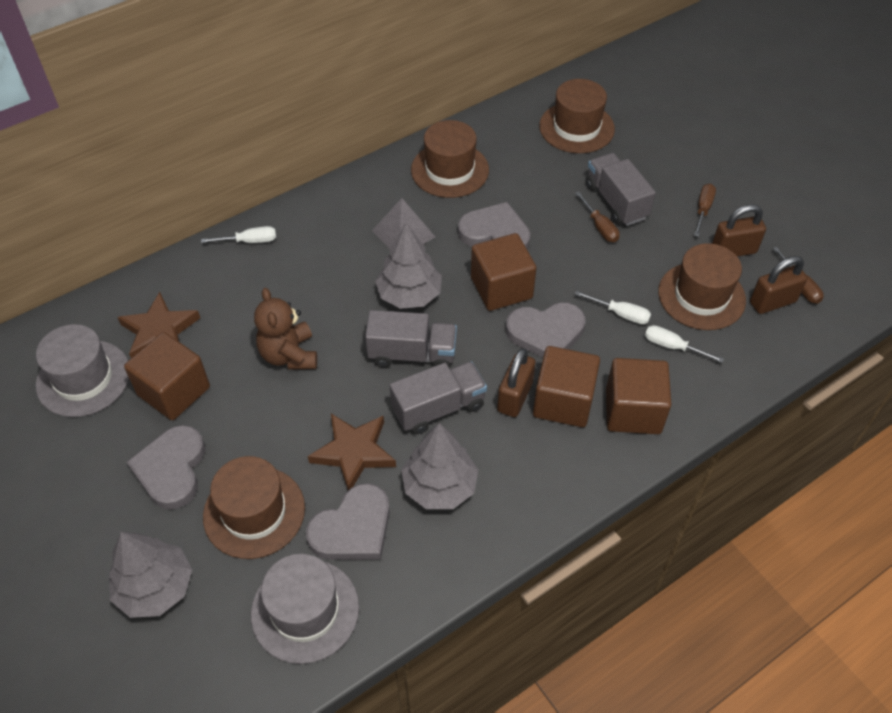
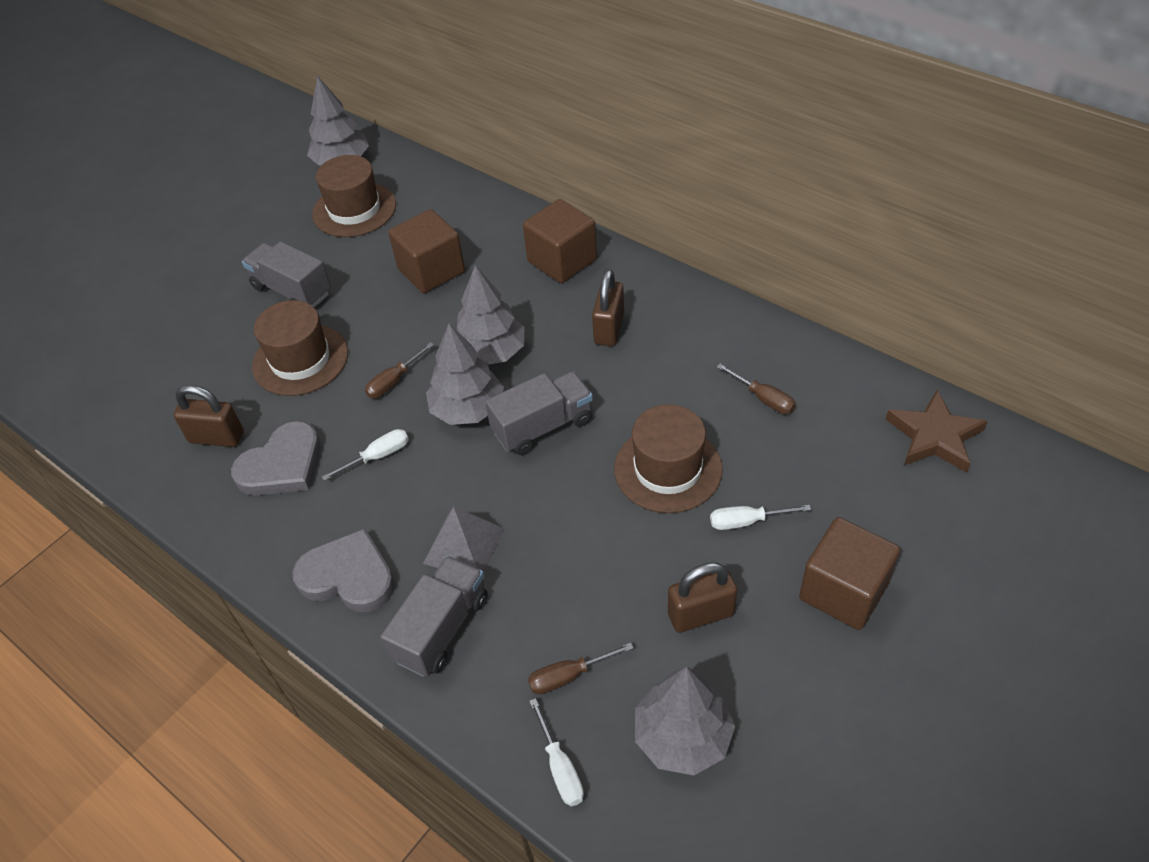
brown cube: [124,332,210,420] [471,233,537,311] [533,346,600,427] [606,358,672,434] = 4 -> [388,209,465,293] [523,199,597,283] [799,517,900,630] = 3
brown hat: [203,456,305,559] [411,120,489,198] [539,79,615,153] [658,243,746,330] = 4 -> [252,300,348,396] [312,155,396,237] [614,404,723,513] = 3
brown star: [117,292,200,358] [308,414,396,490] = 2 -> [886,390,988,473] = 1
brown teddy bear: [254,288,317,370] = 1 -> none = 0
grey hat: [36,324,129,417] [251,554,359,664] = 2 -> none = 0
grey heart: [127,425,205,510] [306,483,390,560] [458,202,531,249] [506,302,586,358] = 4 -> [231,421,320,495] [292,528,394,612] = 2
grey tree: [109,532,192,618] [375,222,442,309] [401,423,478,509] = 3 -> [307,76,369,165] [426,323,504,425] [456,265,524,365] [635,666,735,775] = 4

